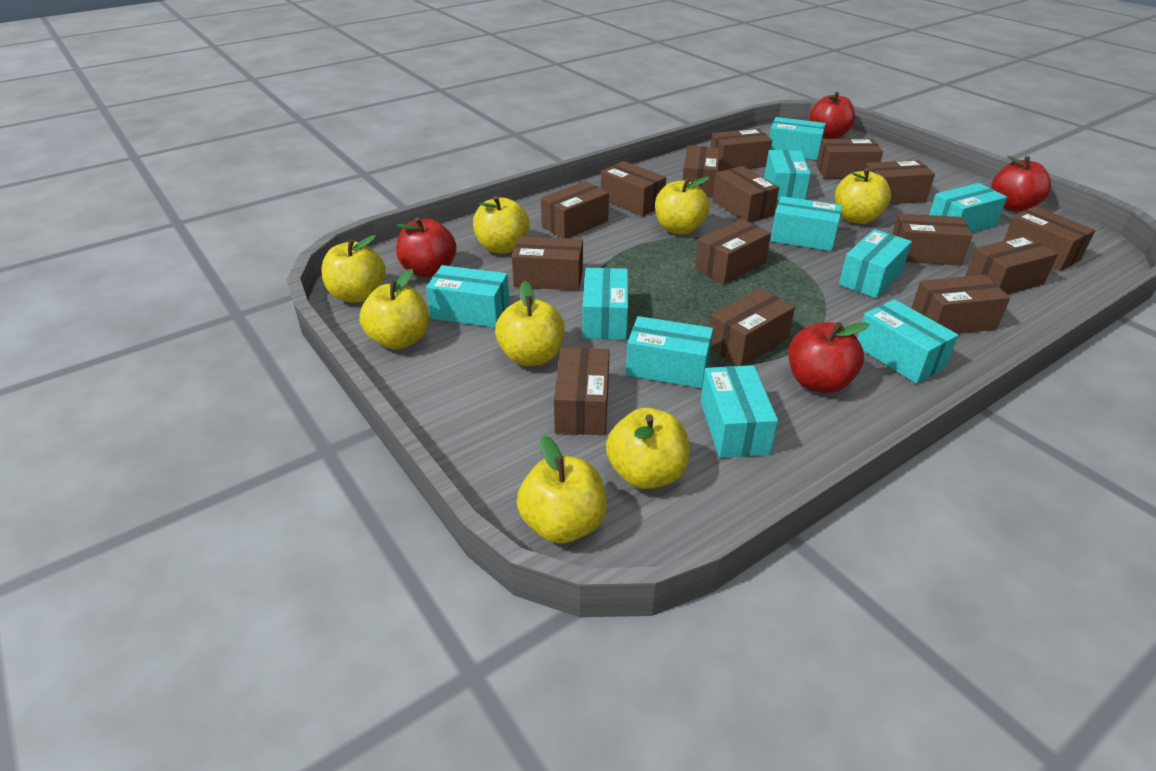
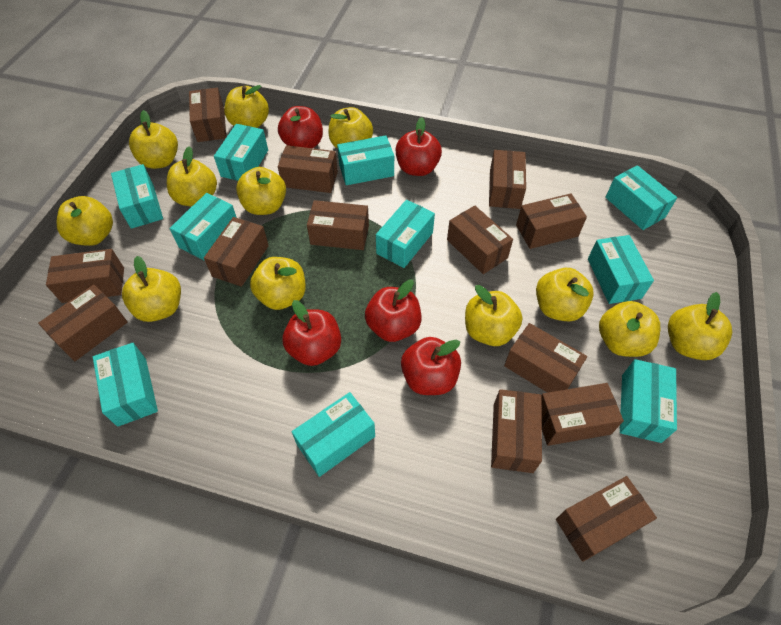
brown box: [512,236,583,290] [541,181,609,239] [554,347,610,435] [601,161,666,216] [683,146,720,197] [695,219,771,284] [709,288,795,366] [711,129,772,171] [712,166,779,222] [816,139,883,179] [866,160,935,204] [892,213,973,266] [911,275,1010,334] [965,235,1058,295] [1004,206,1095,271] = 15 -> [38,285,128,361] [46,249,124,303] [189,88,226,142] [204,217,269,287] [278,145,338,193] [307,200,369,250] [447,205,513,274] [489,150,526,209] [491,389,542,473] [504,323,587,393] [516,193,587,249] [542,383,624,446] [556,476,657,562] = 13
red apple: [396,217,457,277] [788,322,869,393] [809,92,855,139] [991,155,1051,212] = 4 -> [278,106,323,148] [282,300,341,366] [365,280,422,342] [396,117,442,176] [401,337,461,395] = 5
yellow apple: [321,235,386,302] [359,269,429,350] [473,196,530,253] [495,281,565,366] [517,435,607,543] [606,408,689,489] [655,176,710,235] [835,168,891,224] = 8 -> [56,196,113,246] [122,256,181,322] [129,110,178,169] [167,146,217,207] [224,85,269,128] [236,167,286,215] [250,257,306,310] [328,107,373,149] [465,285,522,346] [536,268,594,321] [599,301,660,357] [668,292,732,360] = 12

